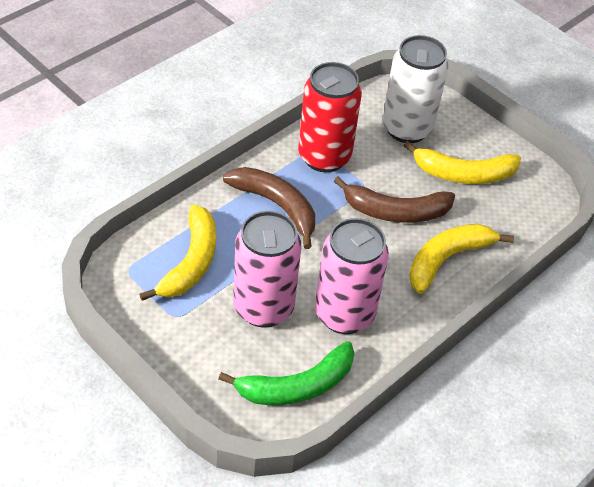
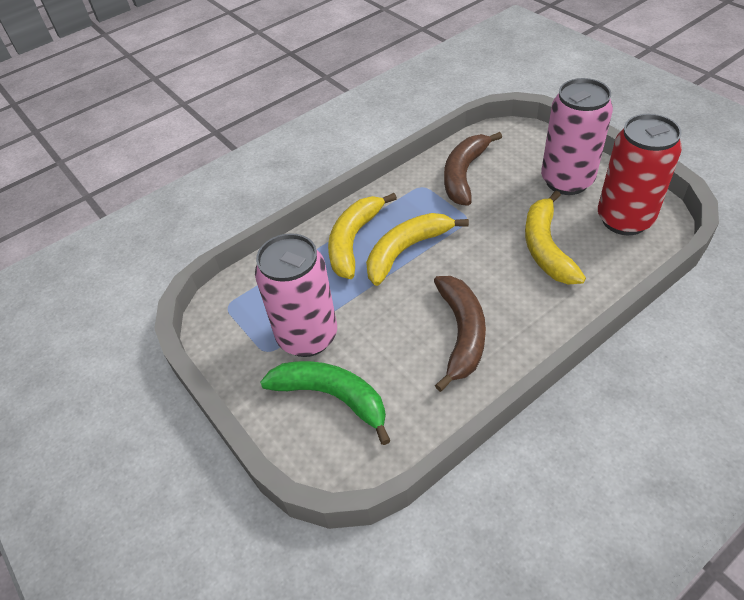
white can: [382,35,449,143] = 1 -> none = 0

